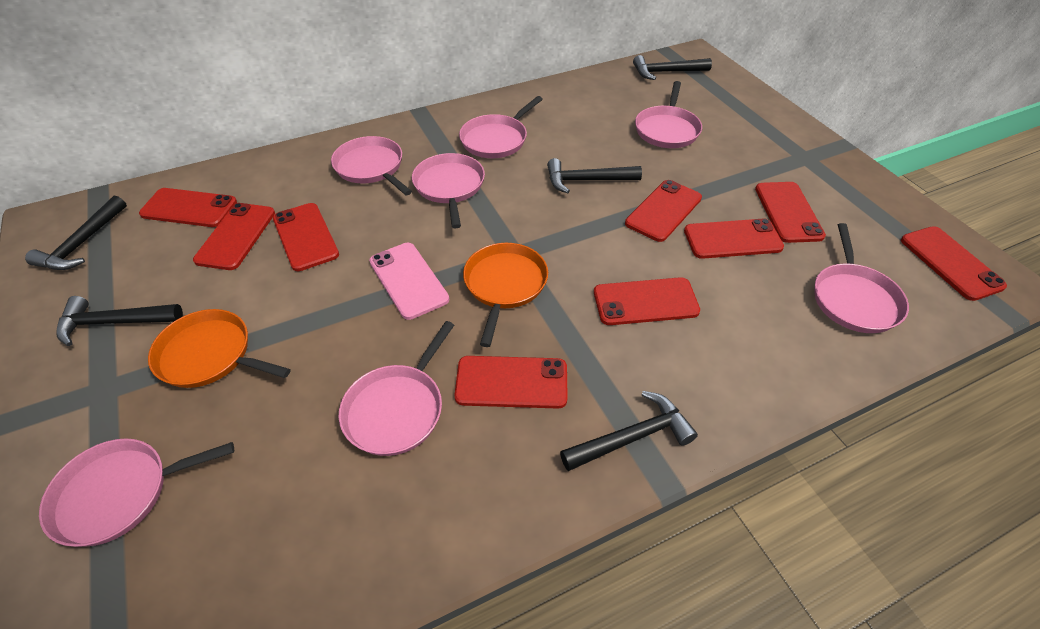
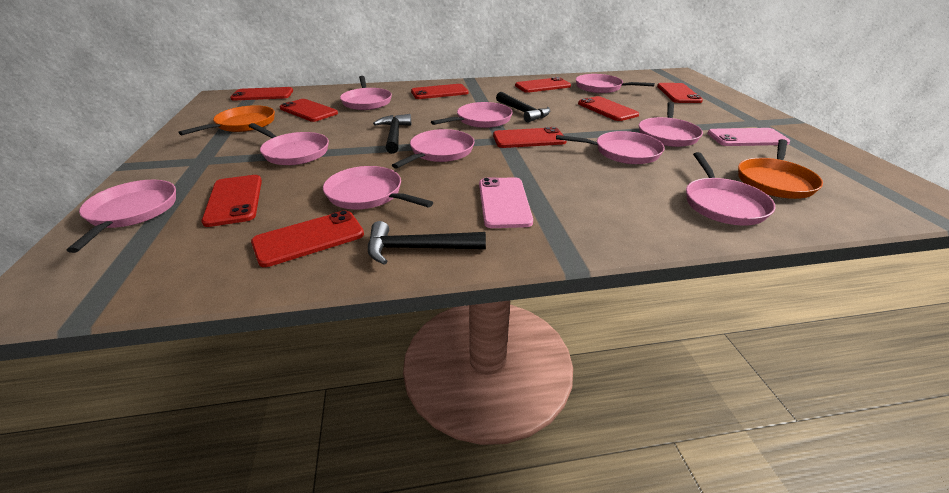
black hammer: [25,196,127,270] [57,296,183,346] [547,158,642,193] [560,391,698,471] [633,55,712,80] = 5 -> [368,221,486,265] [373,114,411,154] [496,92,550,122] = 3
pink pan: [39,439,234,547] [331,136,412,196] [338,321,454,456] [412,153,485,229] [459,96,543,158] [635,81,702,148] [815,223,909,333] = 7 -> [66,180,176,253] [249,123,329,165] [323,166,433,209] [340,76,392,110] [392,129,474,169] [431,102,513,128] [556,131,665,164] [576,74,655,93] [639,102,703,147] [686,152,775,226] = 10
pink phone: [369,243,449,320] = 1 -> [479,177,533,228] [707,128,790,146] = 2

